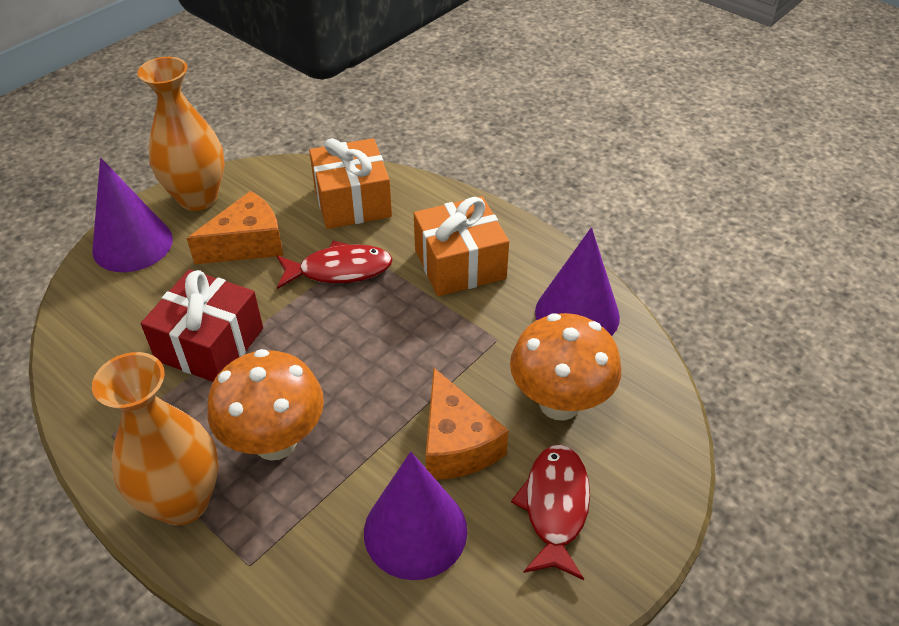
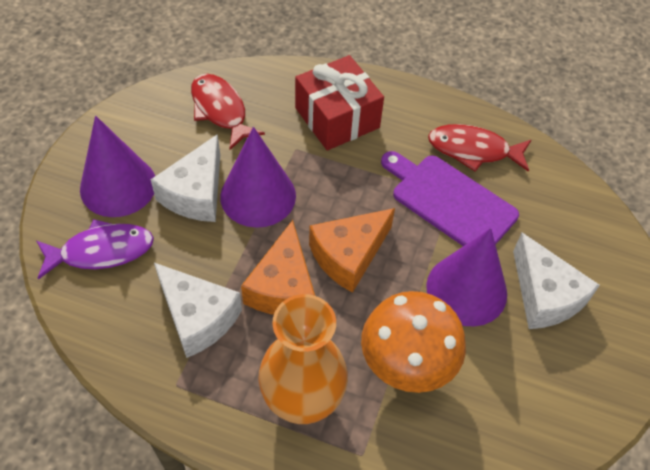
orange gift: [309,138,392,229] [414,196,509,296] = 2 -> none = 0
orange mushroom: [207,349,324,461] [510,313,621,420] = 2 -> [361,291,466,393] = 1
orange vase: [92,352,219,525] [137,57,225,211] = 2 -> [258,294,348,424] = 1
purple cutting board: none = 0 -> [381,151,519,246] = 1
purple fish: none = 0 -> [36,219,154,280] = 1
white cheese: none = 0 -> [151,134,220,222] [154,263,242,358] [513,233,600,329] = 3

